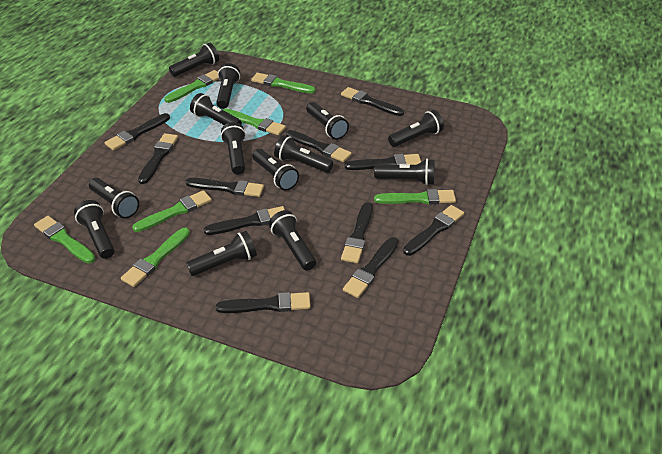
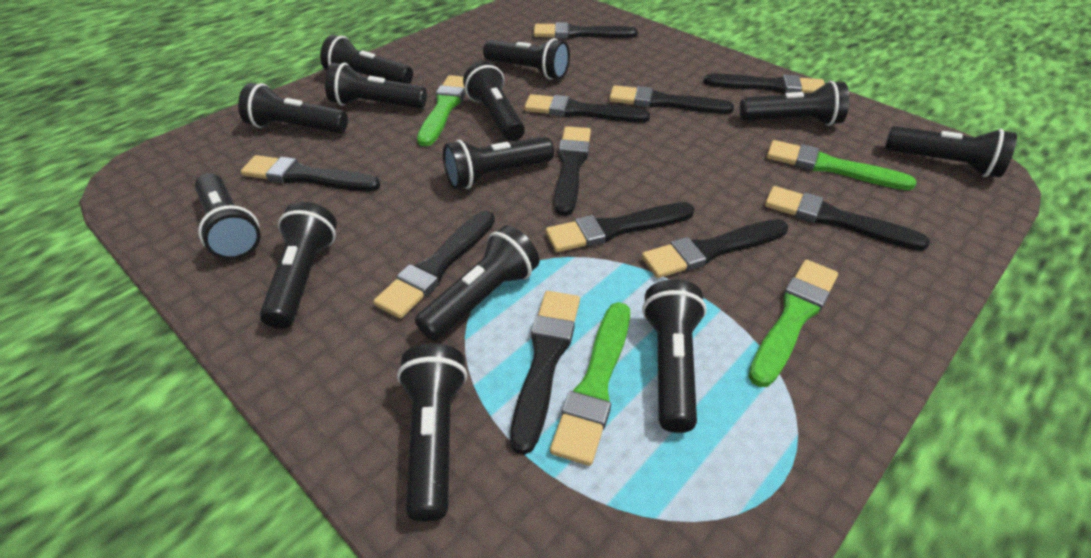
green brush: [34,216,96,264] [121,228,190,287] [132,190,212,232] [165,70,219,103] [223,109,286,135] [251,73,316,93] [374,189,456,204] = 7 -> [417,75,466,147] [550,302,630,466] [748,260,838,387] [767,140,916,190] = 4

